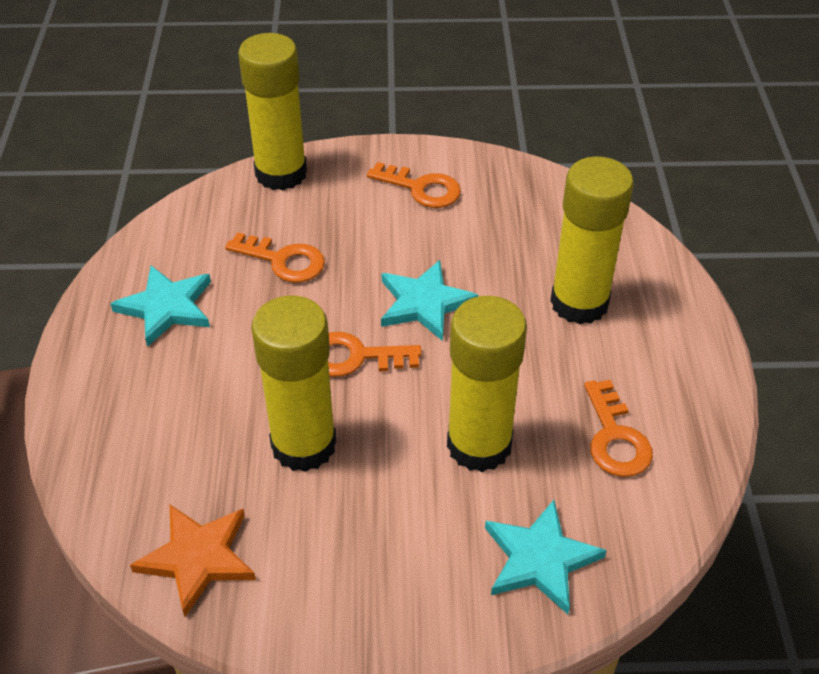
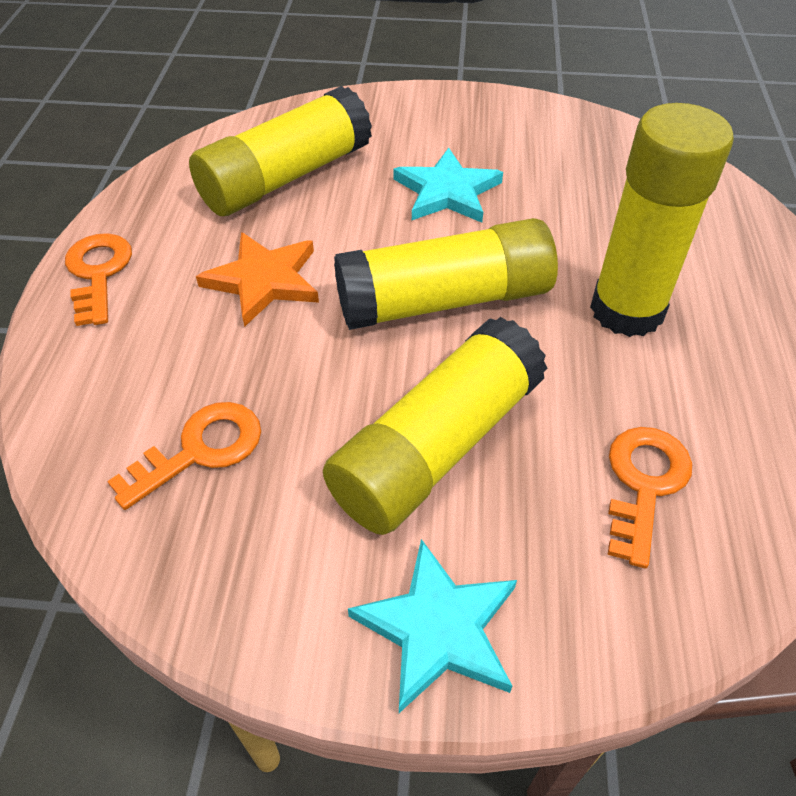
orange key: [225,232,325,283] [328,332,422,377] [367,162,461,208] [584,380,653,477] = 4 -> [65,233,132,326] [107,402,261,510] [607,427,692,568] = 3
turquoise star: [110,265,211,347] [381,260,479,341] [485,500,607,615] = 3 -> [348,539,517,713] [393,148,503,223] = 2

